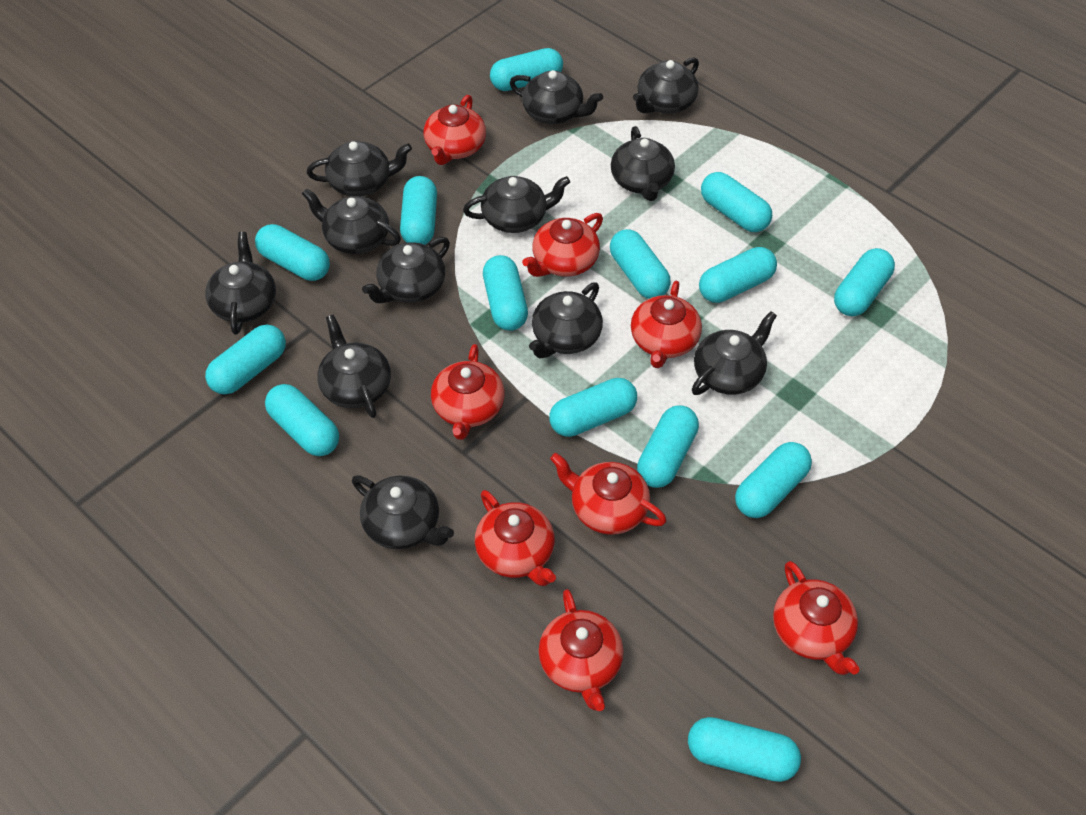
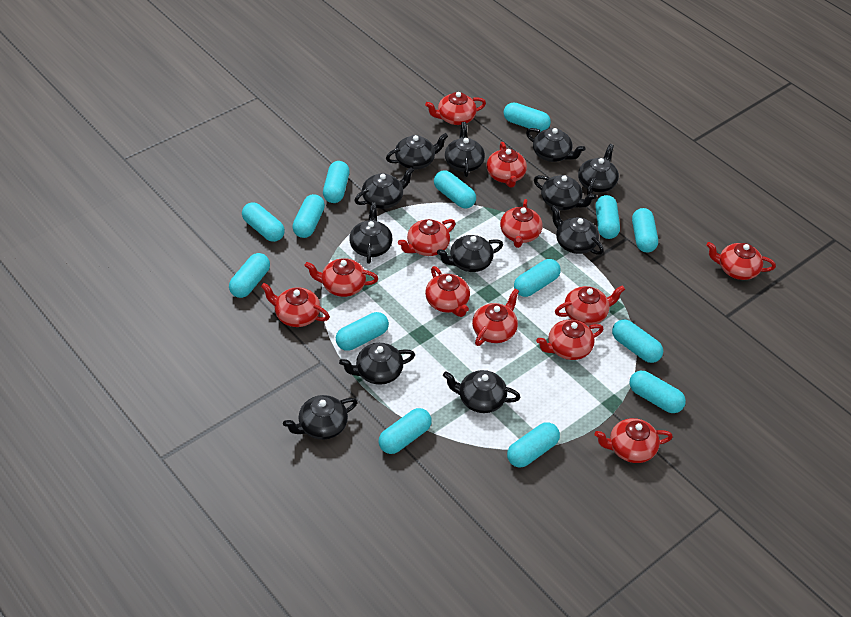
red teapot: [423,95,486,165] [431,344,505,440] [475,490,556,586] [522,213,603,277] [539,589,624,711] [550,453,667,535] [631,281,702,368] [773,561,859,675] = 8 -> [261,283,330,327] [305,258,378,297] [398,219,455,256] [425,92,486,125] [425,266,470,317] [472,289,519,346] [486,142,527,187] [500,199,542,248] [536,319,603,360] [555,285,625,325] [595,418,673,463] [706,242,776,280] = 12

